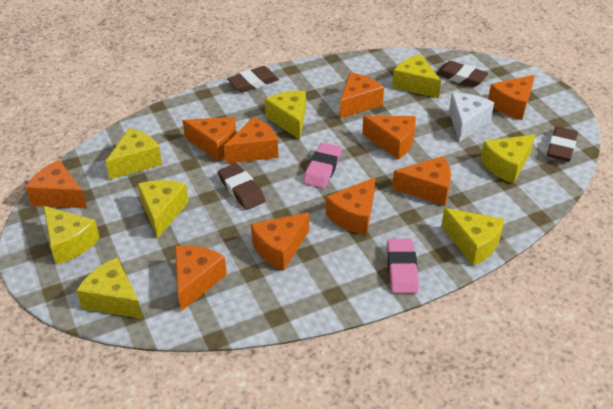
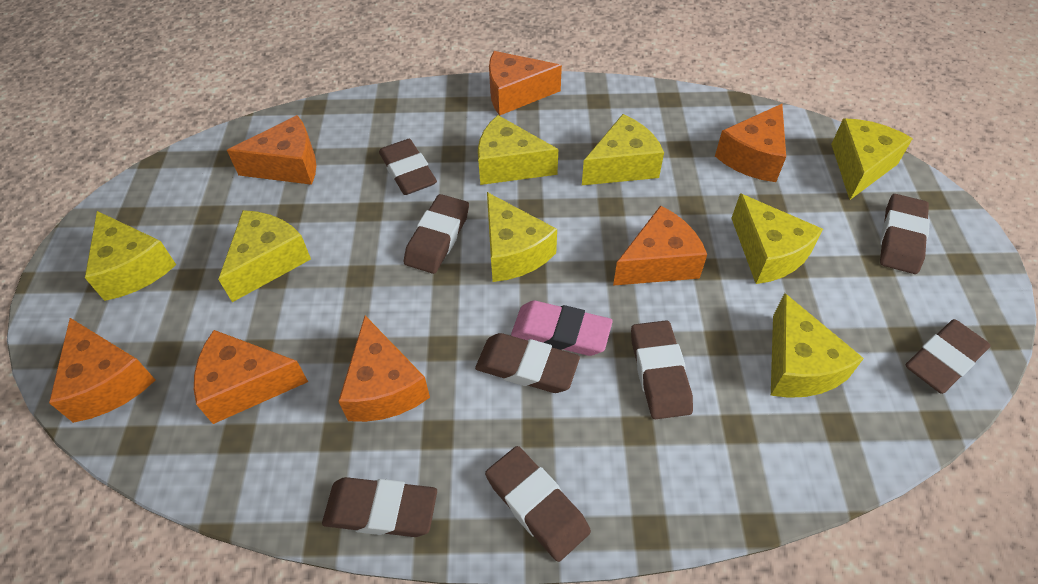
brown eraser: [218,163,265,210] [227,66,279,93] [436,61,489,87] [547,126,578,161] = 4 -> [322,477,437,537] [379,139,437,195] [404,194,469,274] [475,333,580,393] [485,446,591,562] [631,320,693,419] [880,194,930,274] [906,319,991,394] = 8
orange cheese: [26,160,87,208] [175,245,227,311] [182,117,236,161] [224,117,279,164] [251,212,309,271] [326,177,375,235] [340,72,384,119] [362,116,416,160] [392,156,451,206] [488,75,535,120] = 10 -> [49,318,155,423] [194,330,308,424] [227,115,316,185] [338,316,430,422] [489,51,562,116] [613,205,707,286] [715,104,786,182] = 7
pink eraser: [303,143,342,188] [387,239,419,294] = 2 -> [511,301,613,356] = 1
white cheese: [449,93,494,142] = 1 -> none = 0

